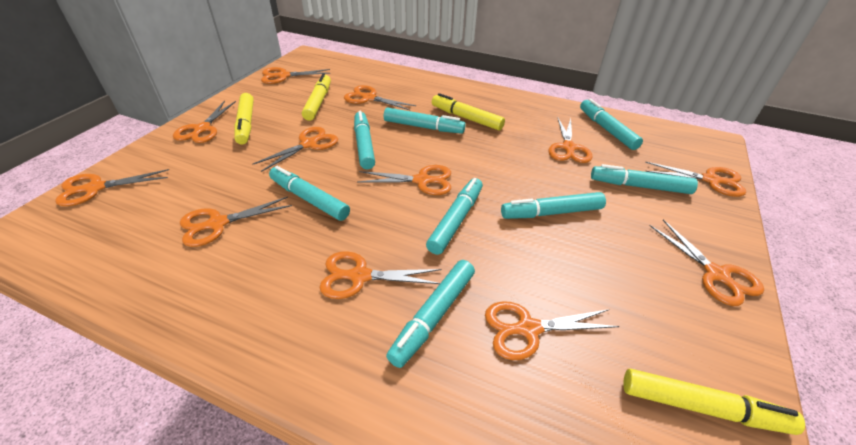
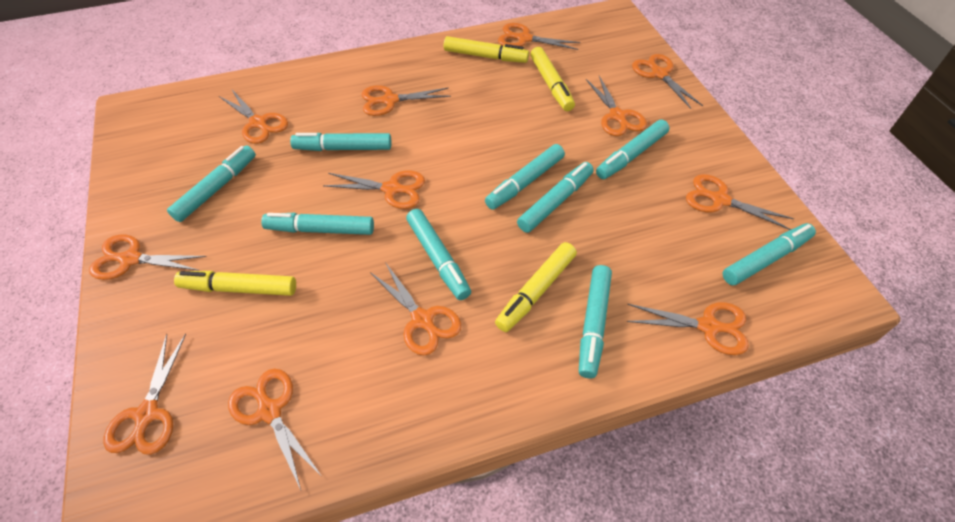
turquoise marker: [269,166,350,221] [354,111,375,169] [384,107,466,134] [386,260,475,368] [426,178,483,255] [501,192,606,219] [580,99,643,150] [591,164,698,194] = 8 -> [167,146,256,222] [261,213,374,235] [290,133,391,151] [406,209,471,300] [485,144,565,210] [517,162,594,233] [579,265,612,379] [596,120,670,179] [722,223,816,285] = 9

